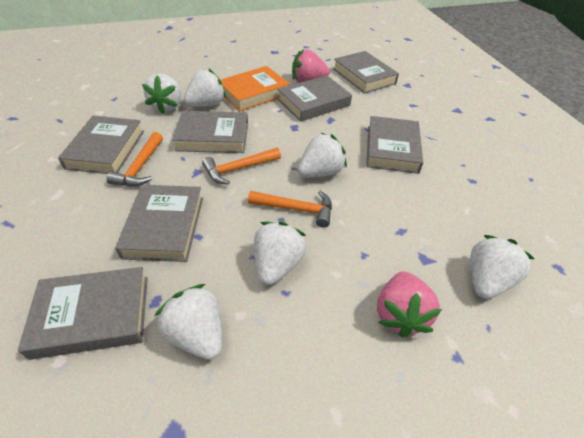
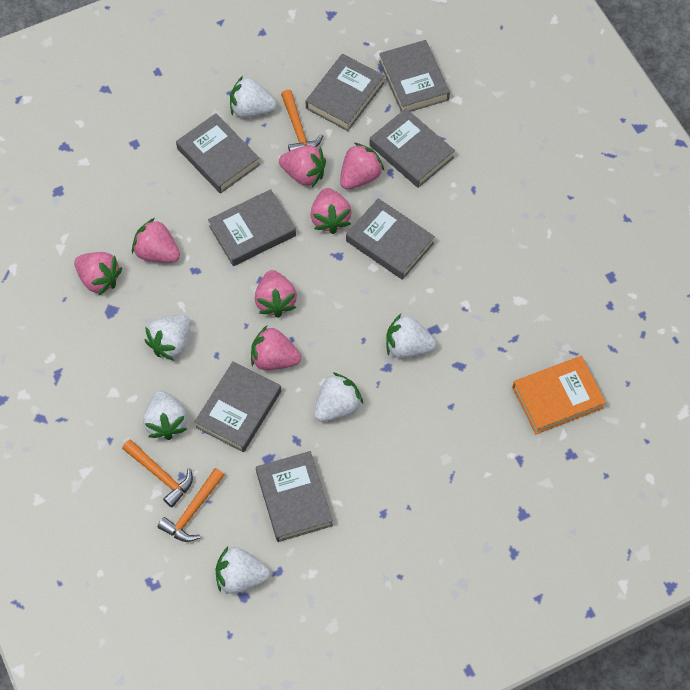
grey book: [18,267,148,360] [58,116,144,174] [115,185,203,262] [172,111,248,153] [278,75,352,122] [333,51,399,94] [367,116,423,174] = 7 -> [176,113,260,194] [194,361,281,452] [208,189,296,266] [256,451,333,542] [306,54,384,131] [346,198,435,280] [369,108,455,188] [379,40,450,112] = 8
pink strawberry: [292,49,330,83] [377,271,442,338] = 2 -> [74,252,122,295] [132,218,180,263] [251,326,301,370] [255,270,297,318] [279,145,326,187] [310,188,352,234] [340,143,384,190] = 7

